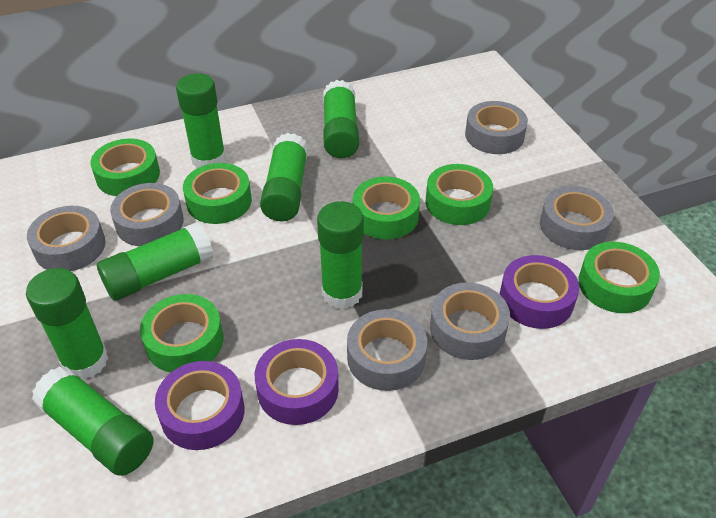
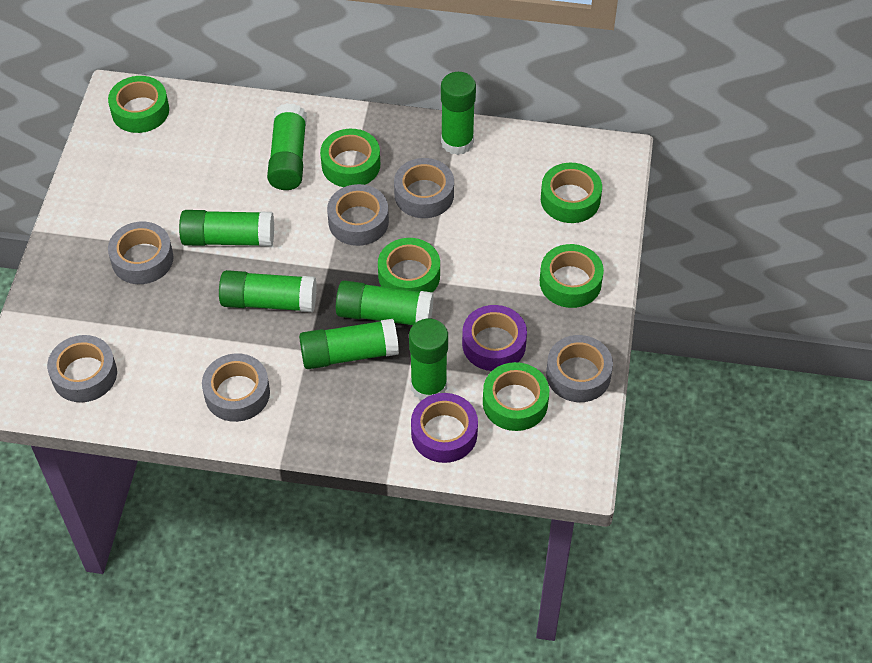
purple tape: [155,361,245,450] [255,339,339,425] [500,255,579,329] = 3 -> [411,393,478,463] [462,305,527,371] = 2

